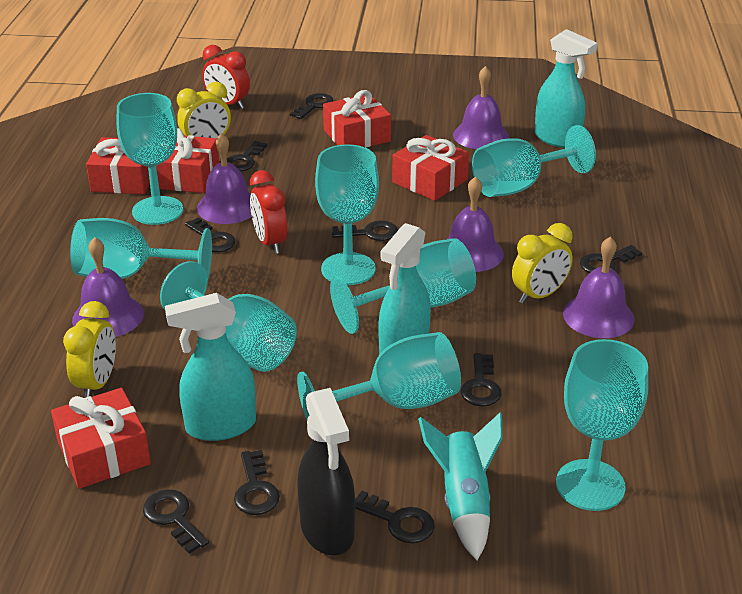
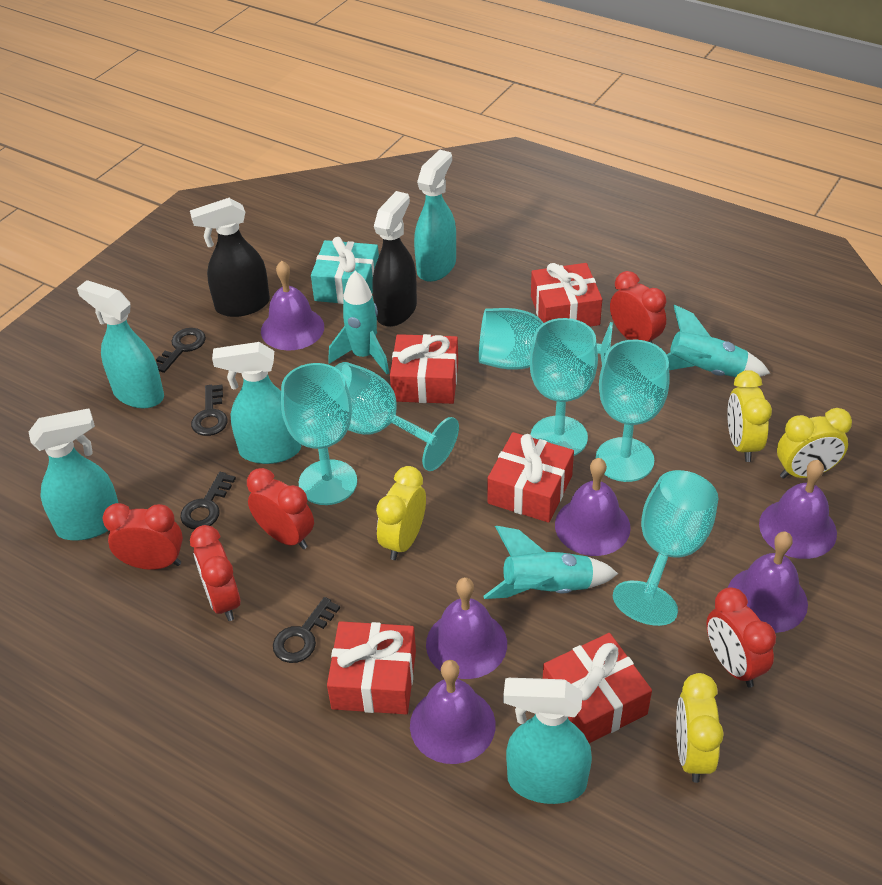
black key: [143,489,209,554] [185,217,235,252] [227,141,267,171] [234,450,280,515] [290,93,334,119] [332,221,398,241] [355,491,435,543] [461,353,502,406] [580,245,642,273] = 9 -> [156,328,206,373] [180,472,236,529] [191,385,228,436] [273,597,340,663] = 4
black spray bottle: [297,388,355,556] = 1 -> [190,198,270,317] [373,191,417,327] = 2
purple bell: [72,237,144,337] [197,133,252,224] [448,176,504,272] [453,66,509,149] [563,236,635,338] = 5 -> [261,261,324,351] [410,660,496,764] [426,577,507,679] [555,458,631,556] [728,531,808,633] [759,460,837,559] = 6
red clock: [202,45,250,109] [250,170,288,254] = 2 -> [102,503,183,570] [190,525,240,621] [247,468,314,549] [610,271,666,343] [706,587,776,688] = 5
turquoise gift: none = 0 -> [311,237,379,304] = 1
turquoise goblet: [70,218,212,279] [117,93,183,225] [160,261,297,372] [297,332,461,420] [315,144,379,285] [330,238,476,334] [472,125,596,197] [556,339,648,511] = 8 -> [281,363,357,505] [335,362,459,471] [479,308,613,370] [529,318,598,456] [596,340,670,482] [613,470,718,626] = 6
turquoise rocket: [418,412,503,560] = 1 -> [328,271,389,374] [484,526,618,599] [667,304,771,377] = 3
turquoise spray bottle: [165,293,256,441] [378,223,431,354] [535,29,597,148] = 3 -> [29,408,118,540] [77,280,164,408] [212,342,301,464] [414,149,456,282] [503,678,592,804] = 5
yellow clock: [63,301,116,398] [177,82,231,138] [512,223,573,304] = 3 -> [376,466,426,560] [676,673,724,783] [727,370,772,462] [777,408,852,479] = 4

